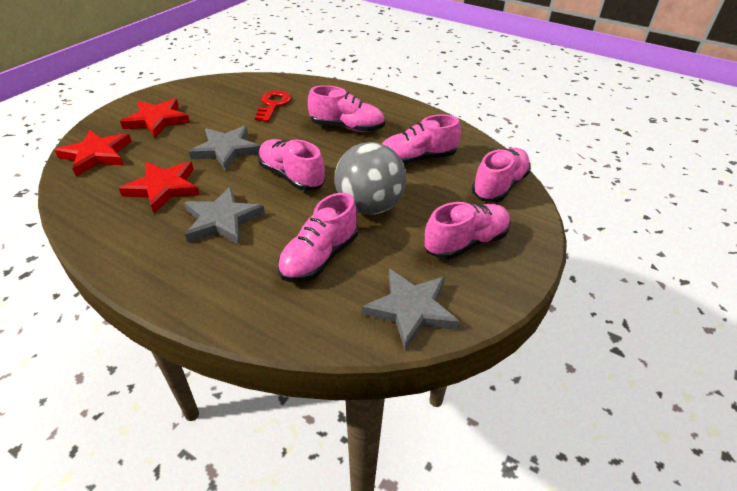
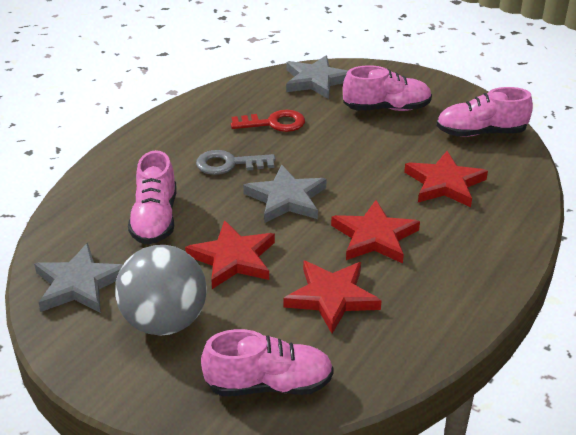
grey key: none = 0 -> [196,150,275,175] = 1
pink shoe: [258,139,325,191] [278,193,358,282] [308,85,385,132] [382,114,461,165] [424,202,511,260] [472,148,531,202] = 6 -> [128,150,177,245] [201,329,334,396] [343,65,432,111] [436,87,533,137] = 4
red star: [55,130,132,176] [119,161,199,213] [120,98,190,138] = 3 -> [185,220,275,289] [283,261,382,333] [331,200,420,264] [404,151,488,207] = 4

